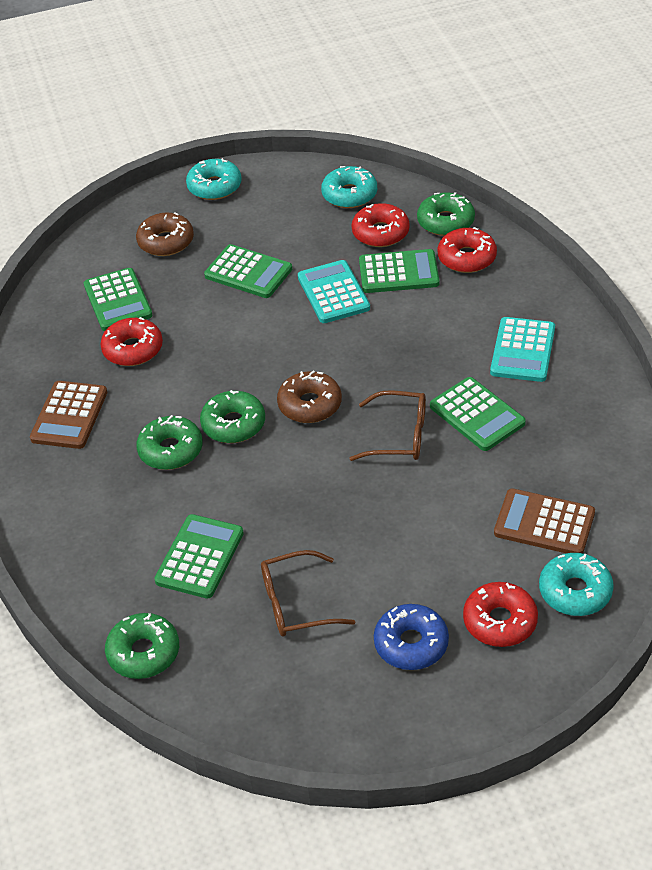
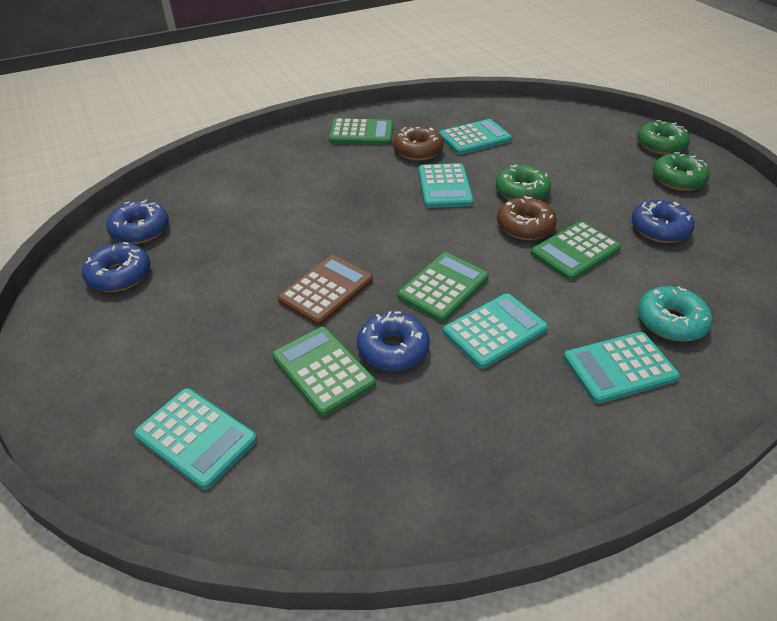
blue donut: [374,604,449,670] = 1 -> [82,242,151,292] [106,199,169,244] [357,311,430,371] [632,200,695,243] = 4
brown calculator: [30,381,107,449] [494,488,595,553] = 2 -> [278,255,373,326] = 1
brown glasses: [261,550,355,637] [349,390,426,461] = 2 -> none = 0
green calculator: [84,268,153,331] [154,514,244,599] [204,244,292,298] [359,249,439,293] [430,377,526,451] = 5 -> [272,327,375,416] [329,118,393,145] [398,252,489,322] [531,221,621,280] = 4
green donut: [105,613,179,679] [136,415,203,470] [200,390,265,443] [417,192,475,236] = 4 -> [495,164,551,200] [637,120,690,155] [652,152,710,191] = 3
red donut: [100,317,163,366] [352,203,410,247] [438,227,497,273] [463,582,538,647] = 4 -> none = 0
turquoise calculator: [298,260,370,323] [490,317,555,382] = 2 -> [134,388,257,490] [418,163,474,208] [439,119,512,155] [443,293,548,369] [563,332,680,404] = 5
turquoise donut: [186,158,242,200] [321,166,377,208] [539,553,614,616] = 3 -> [638,286,712,342] = 1

